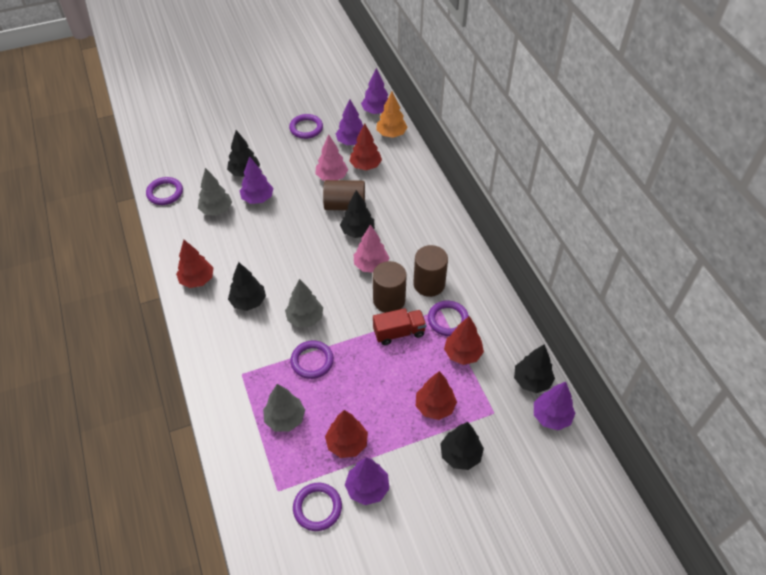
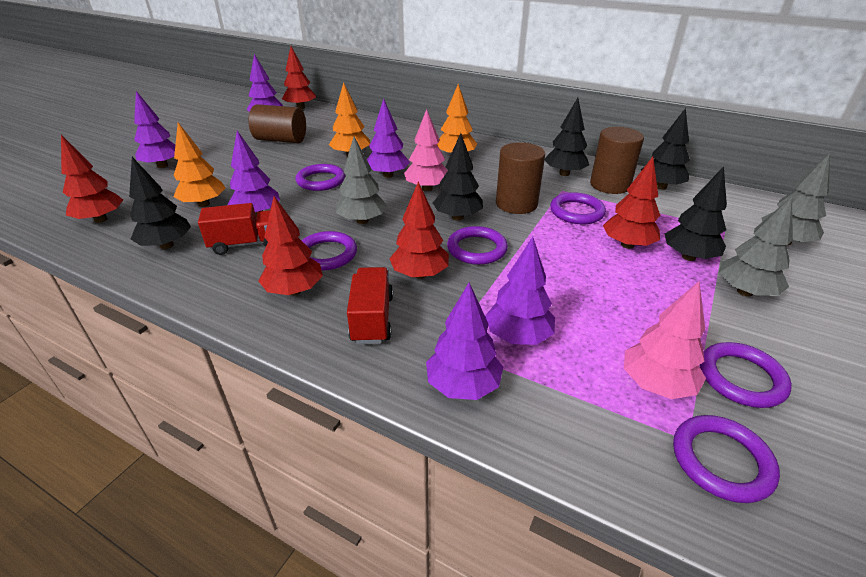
orange tree: [376,92,408,138] = 1 -> [174,122,226,207] [329,82,370,157] [437,84,477,153] = 3
purple ring: [146,177,183,205] [289,114,323,139] [290,340,334,379] [293,483,342,531] [428,301,469,336] = 5 -> [296,164,345,191] [301,231,357,271] [447,226,508,265] [550,192,606,224] [673,415,780,503] [700,342,792,408] = 6
purple tree: [240,156,273,204] [336,99,363,145] [345,457,389,505] [361,68,388,114] [534,382,575,430] = 5 -> [134,91,175,168] [228,131,280,217] [247,54,283,112] [367,98,410,178] [426,282,503,400] [485,237,555,345] = 6
red truck: [373,308,426,345] = 1 -> [198,203,270,255] [347,267,393,344] = 2

